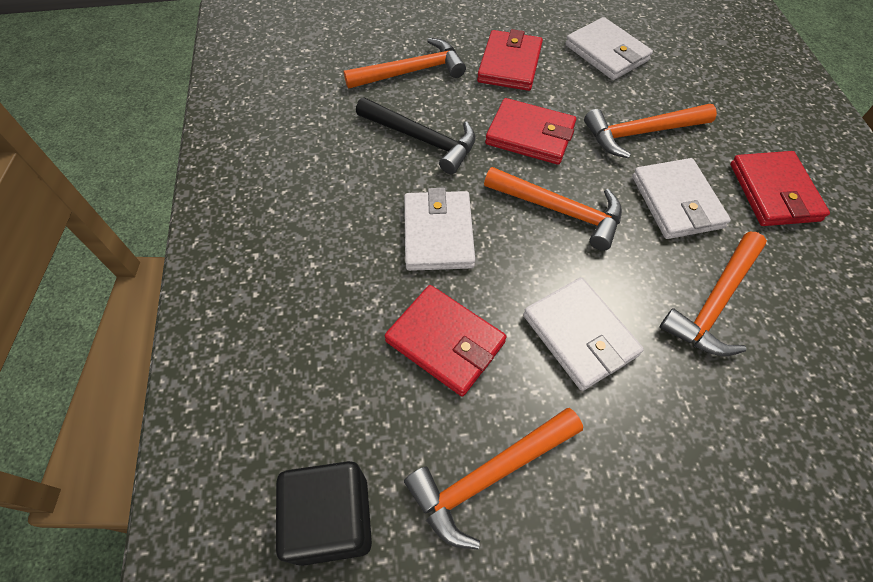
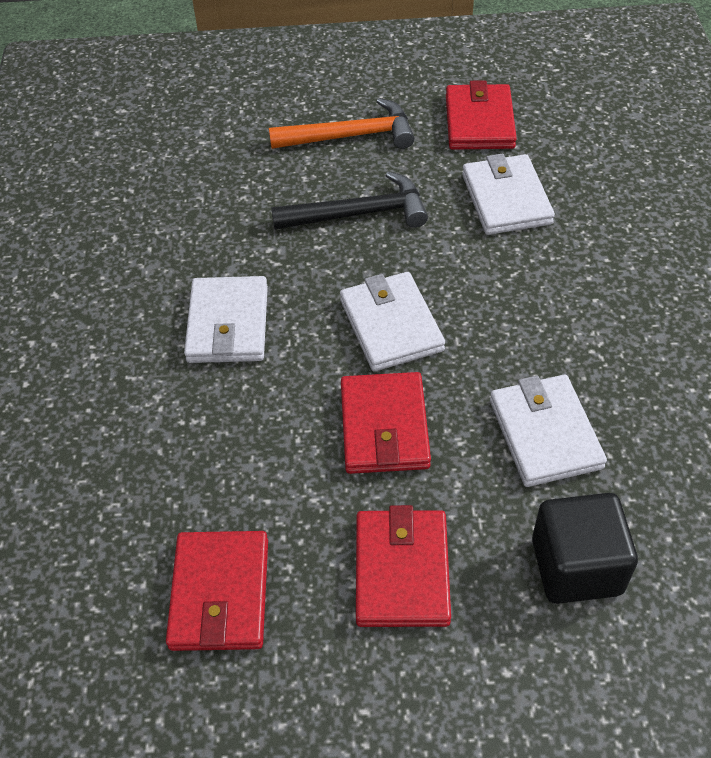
orange hammer: [344,38,466,89] [404,408,583,549] [484,167,622,251] [584,104,717,158] [660,232,767,356] = 5 -> [269,98,415,149] = 1

